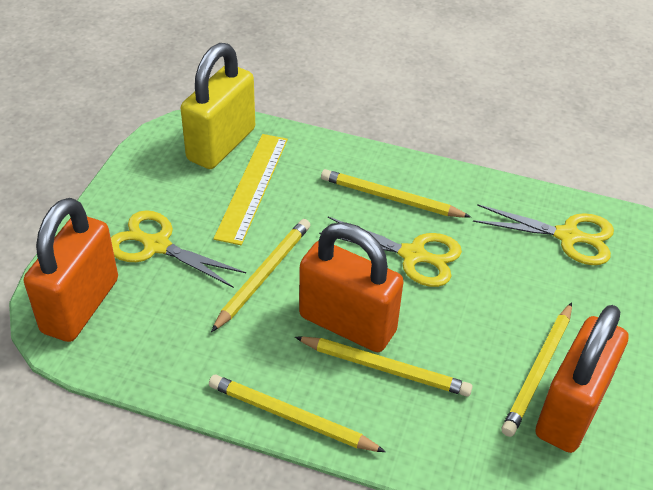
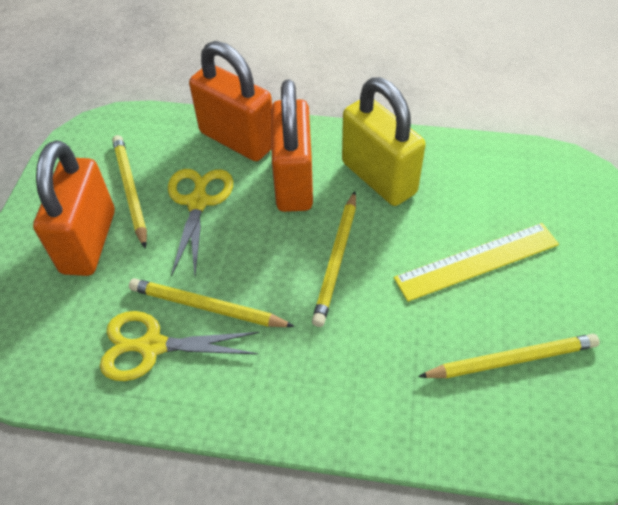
yellow pencil: [209,375,386,452] [211,219,310,332] [295,336,473,397] [321,169,471,218] [502,302,572,437] = 5 -> [112,135,147,249] [129,278,295,327] [312,191,356,327] [418,334,600,378] = 4
yellow scissors: [111,210,246,288] [319,217,462,287] [473,204,614,265] = 3 -> [100,311,259,381] [168,169,233,276] = 2

